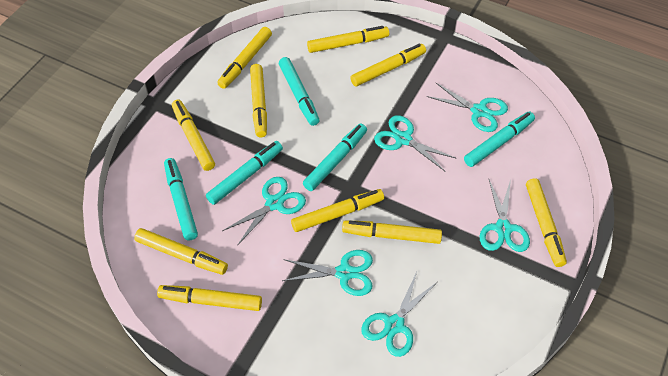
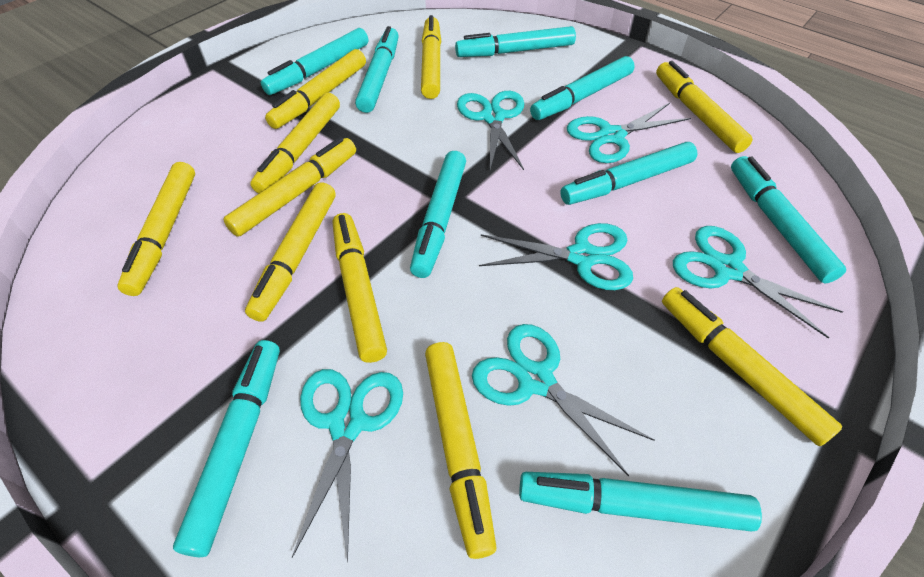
turquoise marker: [164,158,198,241] [206,141,283,205] [279,57,320,126] [303,123,367,191] [464,111,535,167] = 5 -> [173,340,280,557] [261,28,368,95] [355,26,399,113] [410,151,466,278] [455,26,576,57] [519,472,762,532] [530,56,635,120] [560,142,697,205] [731,156,846,284] = 9

